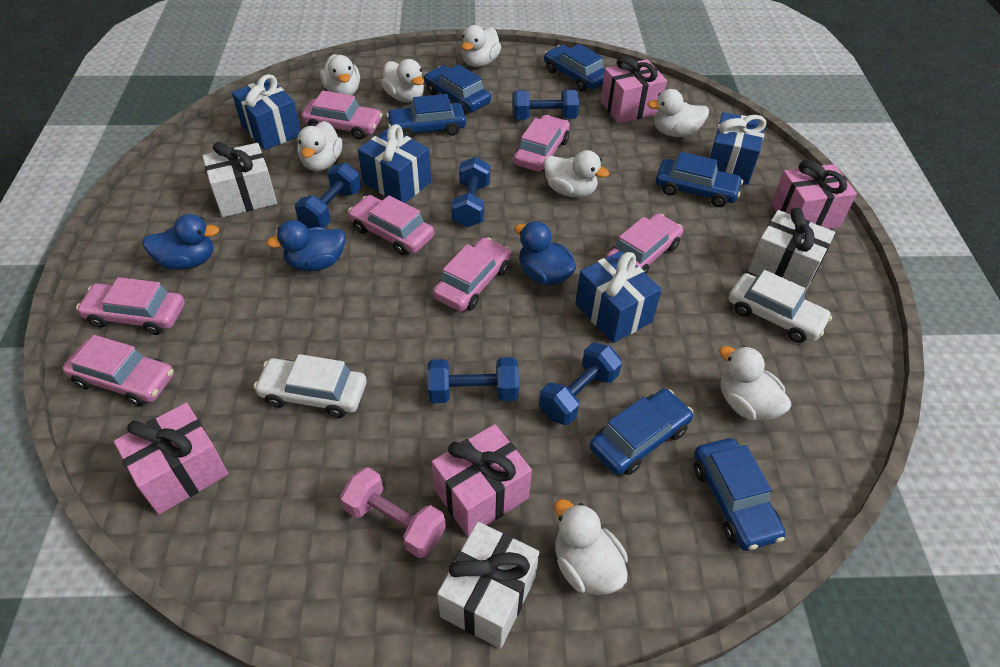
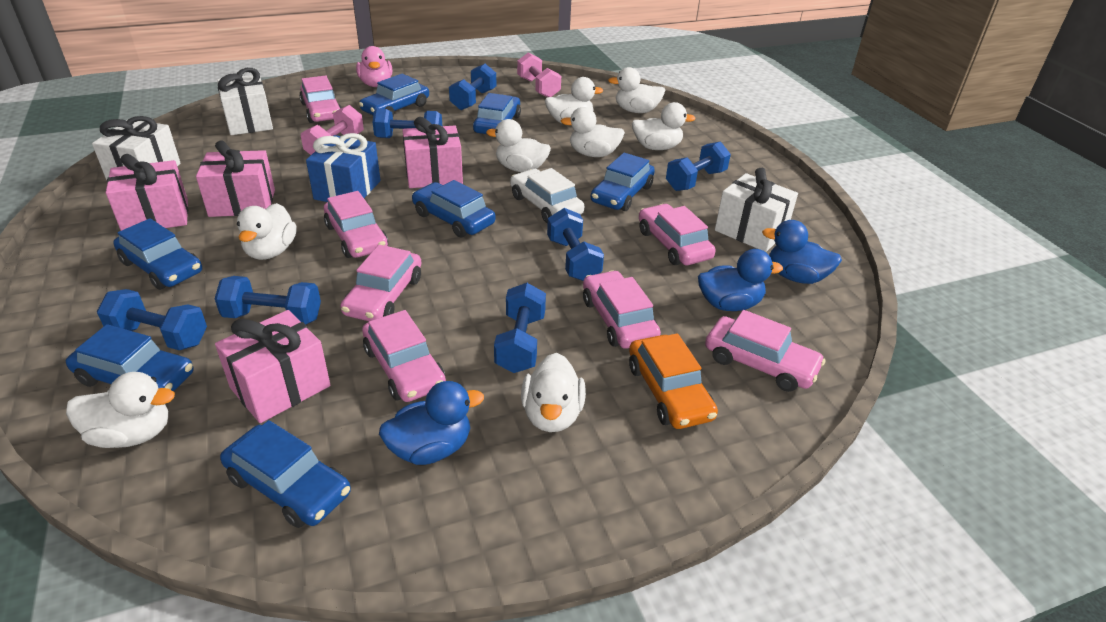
blue car: [386,94,466,138] [424,64,491,114] [544,44,605,92] [589,389,693,475] [656,152,743,207] [694,438,786,551] = 6 -> [66,324,194,392] [113,218,202,290] [220,420,351,528] [359,74,429,116] [412,180,495,238] [473,93,521,134] [591,153,655,211] = 7
blue dumbbell: [295,163,361,228] [427,357,519,403] [452,157,490,227] [513,89,579,120] [539,343,622,425] = 5 -> [97,289,207,350] [215,276,321,325] [373,108,442,138] [449,64,496,110] [494,283,546,373] [547,208,604,281] [666,141,731,191] = 7
blue gift: [232,74,301,150] [358,124,431,203] [575,251,662,343] [709,112,767,185] = 4 -> [306,133,381,202] = 1
orange car: none = 0 -> [629,333,718,429] = 1
pink duck: none = 0 -> [356,46,392,87] = 1
pink dumbbell: [340,467,446,558] = 1 -> [301,105,364,155] [517,53,561,97] = 2
white car: [253,354,366,418] [729,270,832,343] = 2 -> [510,168,584,223] = 1

